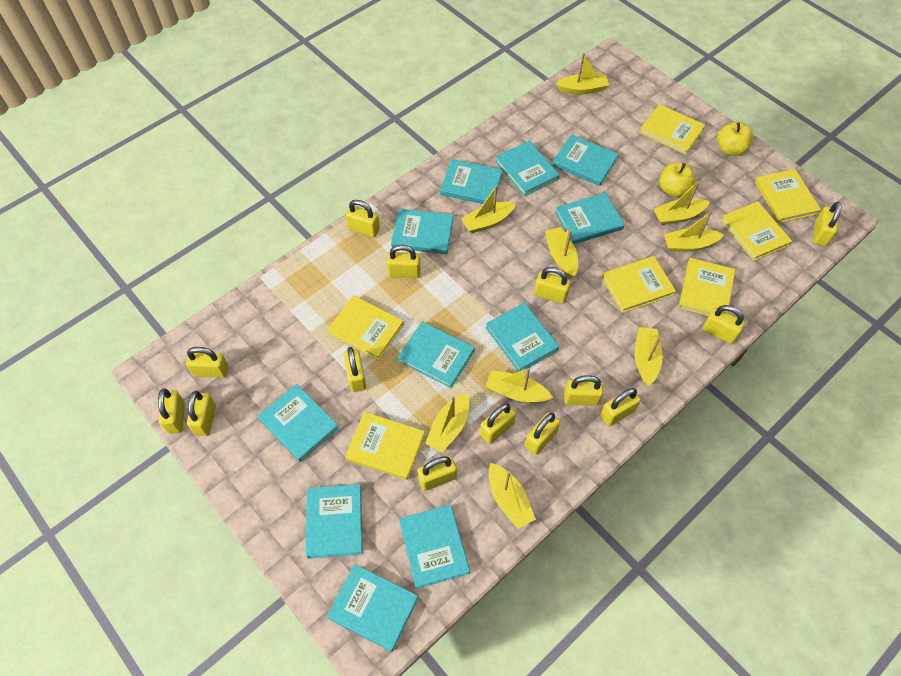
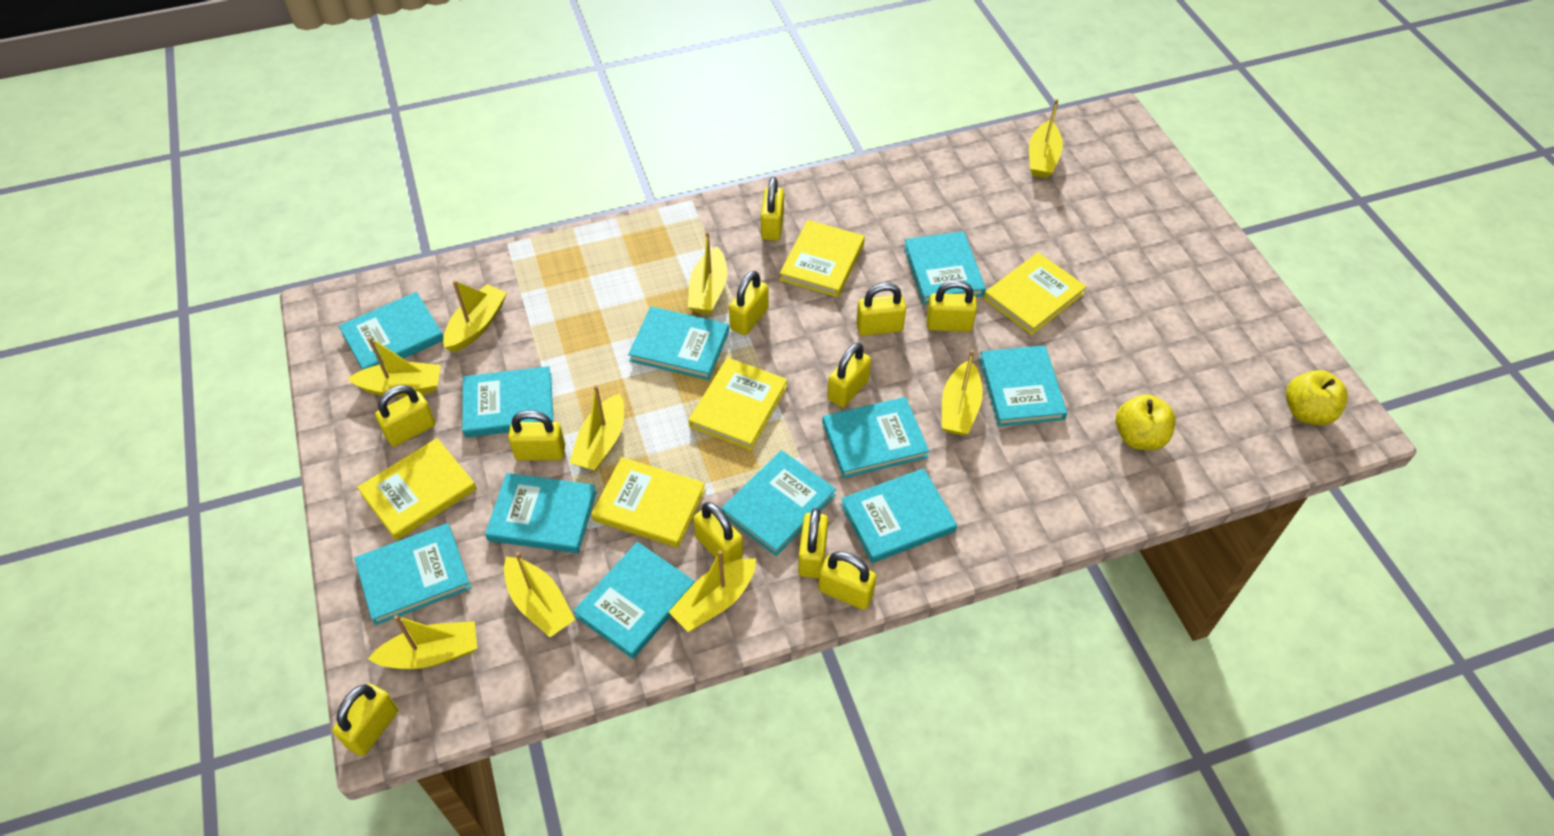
yellow book: [327,295,404,360] [345,412,425,480] [601,256,676,313] [639,104,705,155] [678,258,735,316] [720,201,792,261] [755,169,821,223] = 7 -> [357,438,477,541] [591,457,706,548] [689,357,788,450] [780,220,865,297] [984,252,1087,335] = 5
yellow padlock: [158,388,185,434] [186,347,229,378] [187,391,216,436] [343,347,366,392] [345,200,380,237] [387,245,421,278] [417,456,457,491] [480,403,516,444] [525,412,560,455] [534,267,571,304] [564,375,603,406] [600,388,641,426] [702,305,745,344] [813,202,841,246] = 14 -> [332,684,398,756] [375,385,435,447] [508,410,565,461] [693,502,743,564] [729,271,769,335] [761,177,784,241] [798,508,828,578] [818,551,876,610] [827,343,871,408] [856,283,906,336] [927,280,977,332] = 11

